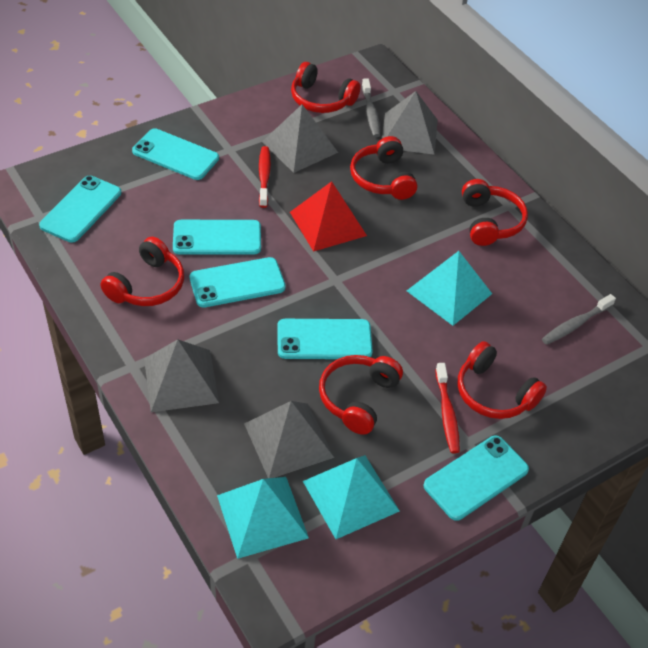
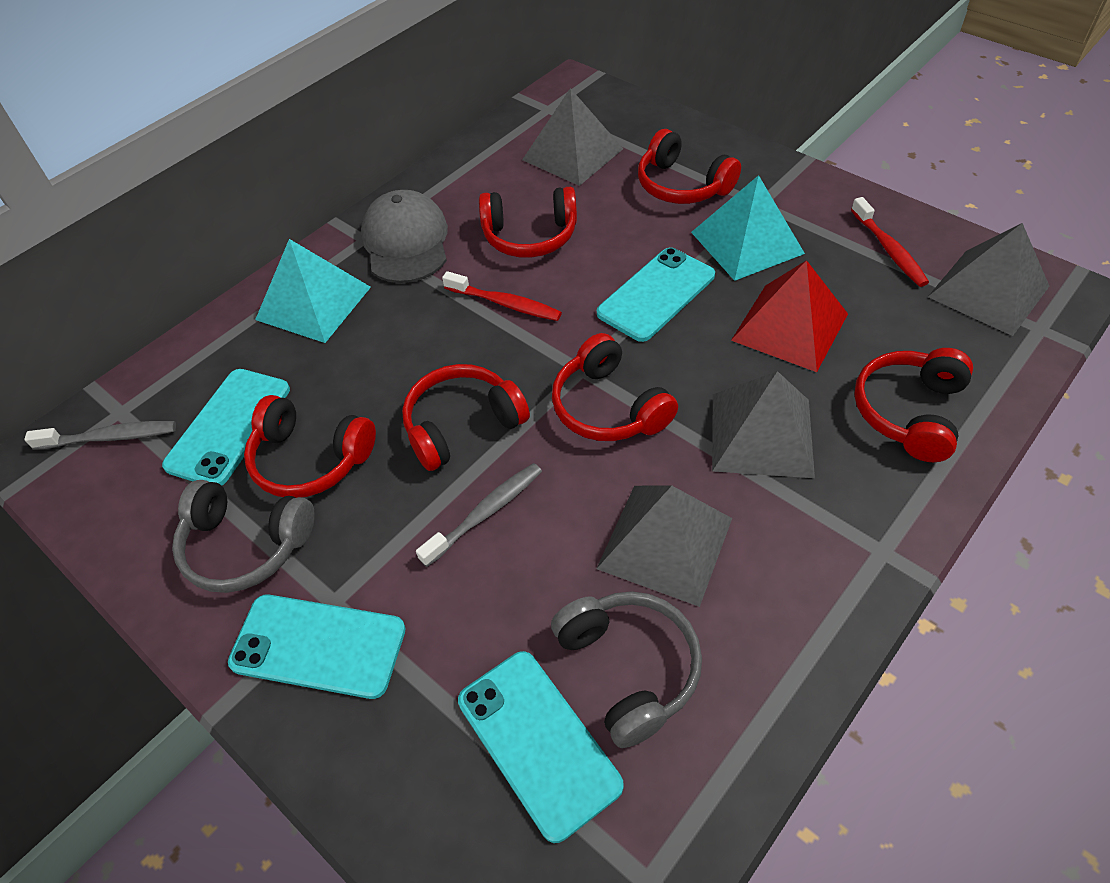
grey cap: none = 0 -> [361,190,448,283] = 1
grey headphones: none = 0 -> [172,480,315,593] [551,591,702,748] = 2
turquoise phone: [39,176,121,243] [132,128,219,180] [173,220,261,255] [190,257,286,308] [277,319,373,359] [424,436,529,521] = 6 -> [162,369,290,486] [228,594,406,699] [458,651,624,843] [597,248,715,342] = 4
turquoise pyramid: [217,477,309,559] [303,455,400,539] [407,251,492,326] = 3 -> [255,239,371,343] [691,175,805,281] = 2

